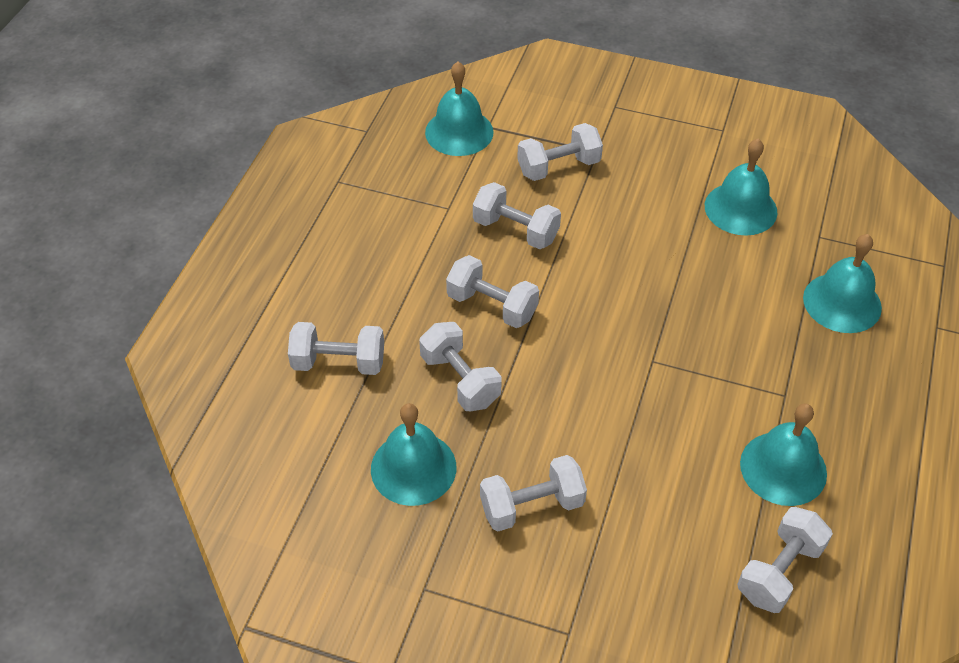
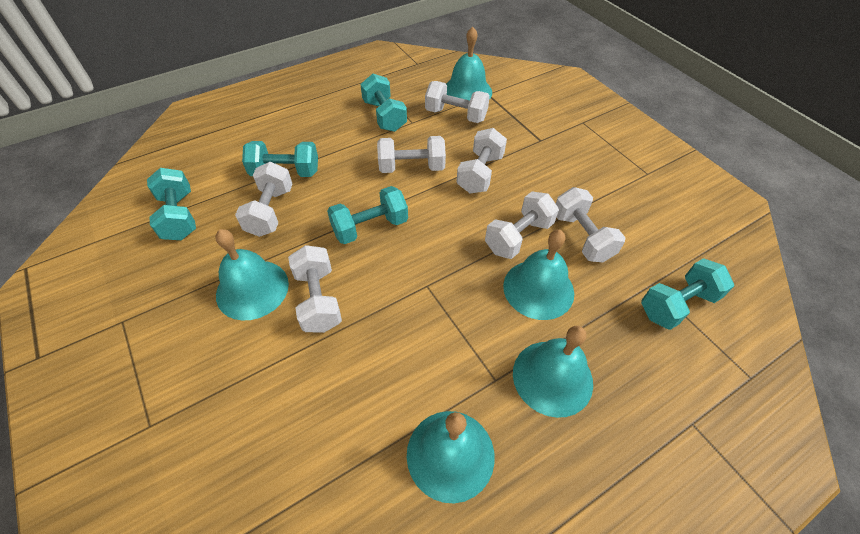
turquoise dumbbell: none = 0 -> [147,168,196,240] [242,141,318,177] [327,186,408,244] [360,74,407,132] [641,258,734,330] = 5

